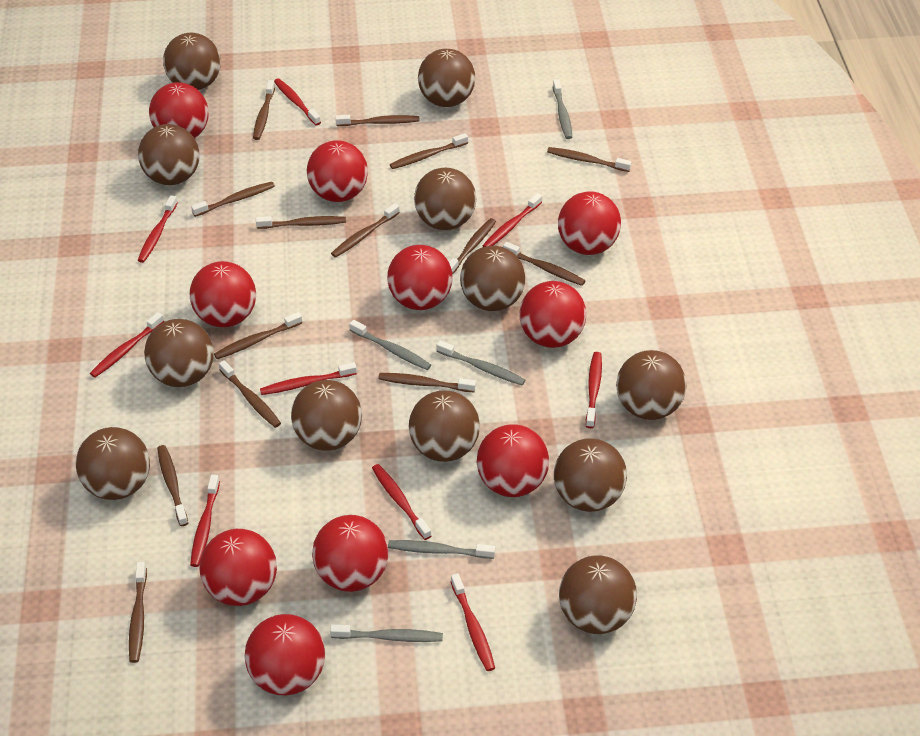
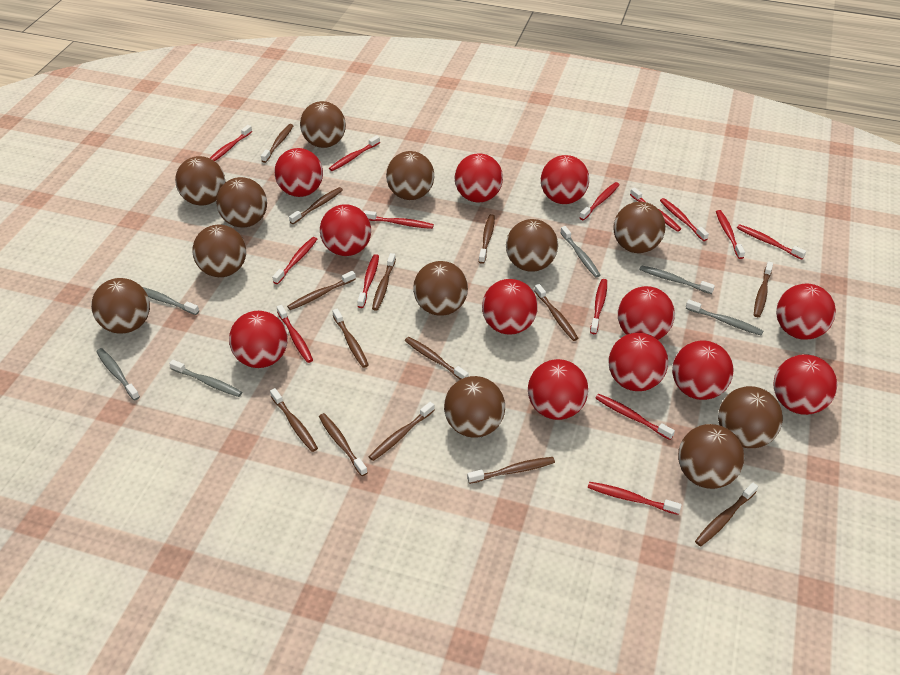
grey toothbrush: [330,625,443,642] [349,320,431,370] [388,540,495,559] [437,340,525,385] [553,79,572,139] = 5 -> [96,348,140,400] [142,287,199,315] [169,360,242,397] [560,226,601,278] [639,265,715,294] [686,300,763,335] = 6
red ball: [149,82,209,138] [190,261,256,327] [199,529,277,606] [244,614,325,695] [306,140,368,202] [312,515,389,592] [387,245,453,310] [477,424,549,497] [519,281,586,348] [558,191,621,255] = 10 -> [229,311,288,368] [274,148,323,197] [320,204,371,256] [455,153,503,202] [482,279,538,335] [528,359,588,420] [541,155,589,204] [608,333,668,391] [618,286,675,340] [672,341,733,400] [773,354,837,415] [776,283,836,340] = 12
red toothbrush: [90,312,164,378] [138,195,178,263] [190,475,220,567] [260,362,357,395] [274,78,321,125] [372,464,432,540] [451,573,495,671] [482,193,542,247] [586,352,602,428] = 9 -> [210,125,252,161] [272,237,317,284] [277,305,313,363] [329,135,380,171] [357,254,379,308] [364,210,434,229] [579,182,620,220] [588,482,681,515] [590,279,607,334] [595,394,675,440] [630,188,681,232] [660,198,709,241] [716,210,745,259] [737,224,806,260] = 14

